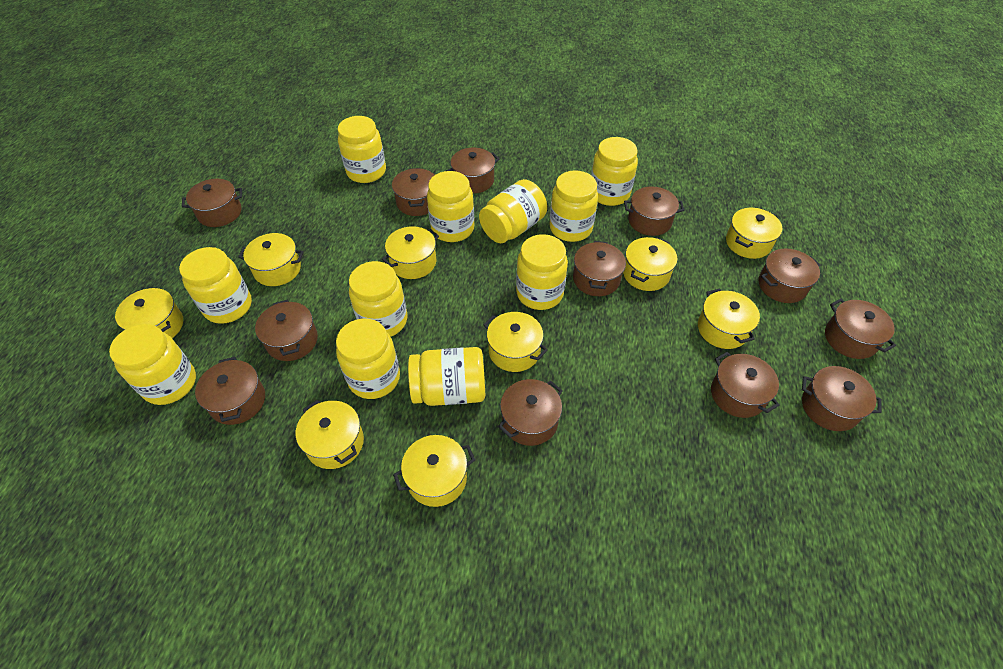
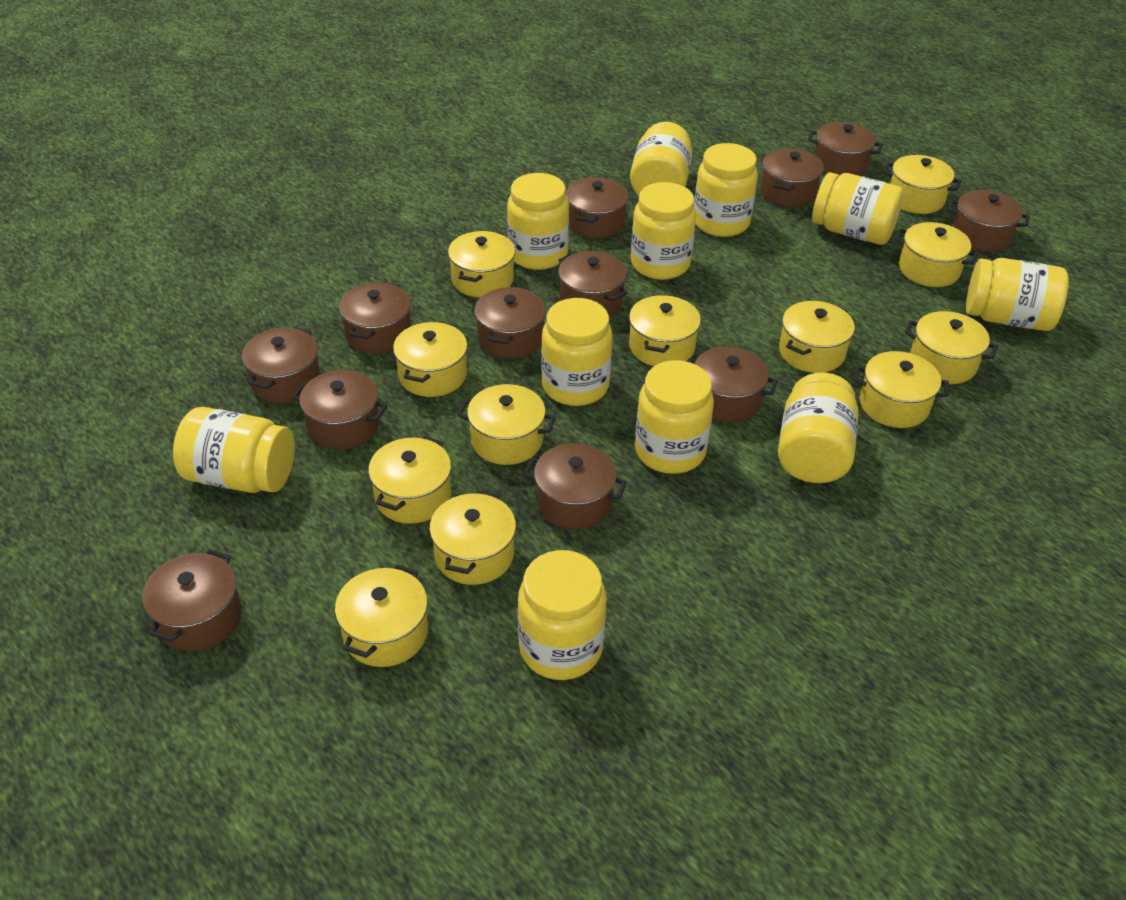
yellow pot: [115,288,183,338] [238,233,304,286] [296,400,364,469] [382,226,439,279] [393,435,475,507] [483,312,548,372] [623,237,677,291] [698,288,760,349] [726,208,782,259] = 9 -> [335,564,428,667] [368,436,451,524] [393,321,468,397] [429,490,516,585] [448,231,515,297] [457,384,556,465] [629,295,701,366] [779,301,855,373] [854,351,949,428] [883,155,961,214] [895,222,979,287] [905,311,998,384] = 12

